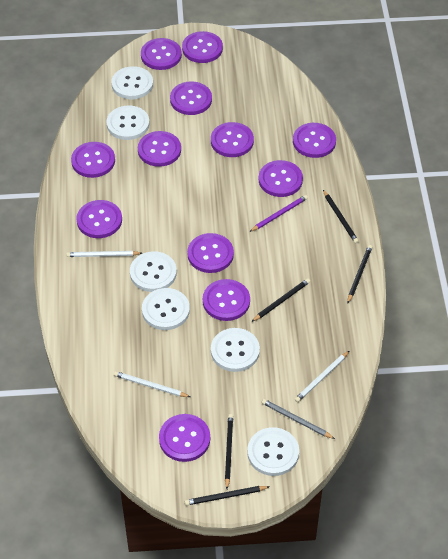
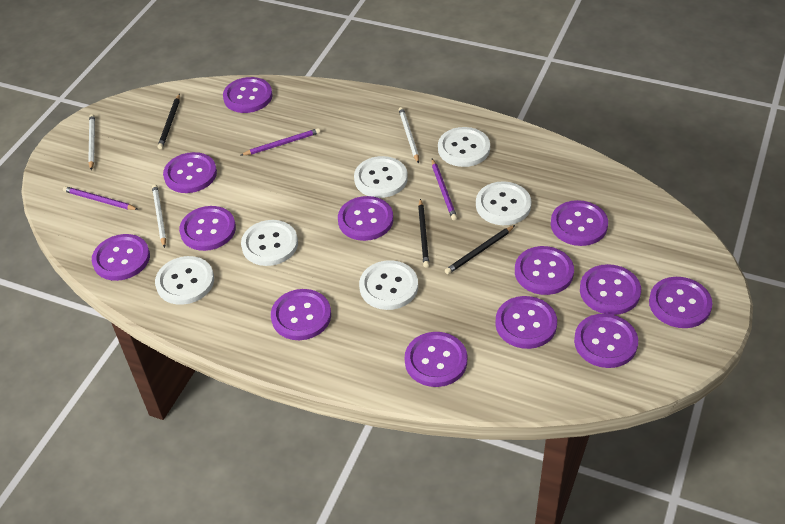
black pencil: [185,486,270,506] [225,414,233,489] [251,278,310,322] [323,190,359,243] [347,245,372,304] = 5 -> [158,94,180,149] [418,199,429,268] [445,225,515,274] = 3
grey pencil: [262,399,335,439] = 1 -> none = 0
purple button: [71,142,115,178] [76,200,122,238] [138,131,181,167] [141,38,182,70] [159,414,210,462] [170,81,212,115] [182,31,223,63] [187,233,234,273] [203,279,250,321] [211,122,254,157] [259,160,303,197] [293,123,336,158] = 12 -> [92,234,150,281] [163,152,217,193] [179,206,236,251] [223,77,272,113] [271,289,331,340] [338,196,393,241] [405,332,467,387] [495,296,557,349] [515,246,574,295] [551,200,608,246] [574,314,638,368] [580,264,641,315] [649,277,712,328] = 13
purple pencil: [249,195,308,232] = 1 -> [63,186,139,210] [241,128,320,155] [432,159,457,220] = 3

